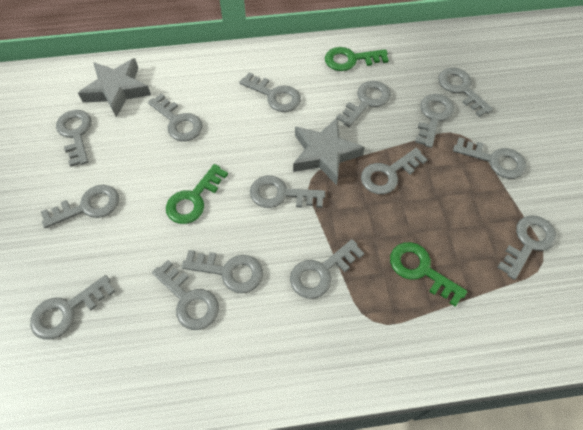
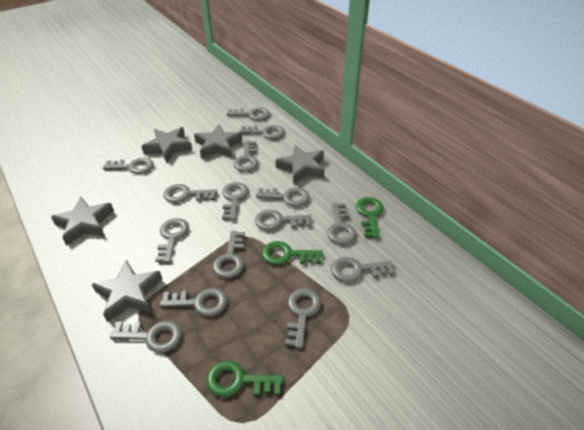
grey star: [78,58,151,118] [293,117,365,185] = 2 -> [51,197,114,246] [91,260,162,322] [141,127,192,162] [194,124,242,159] [276,145,325,184] = 5

